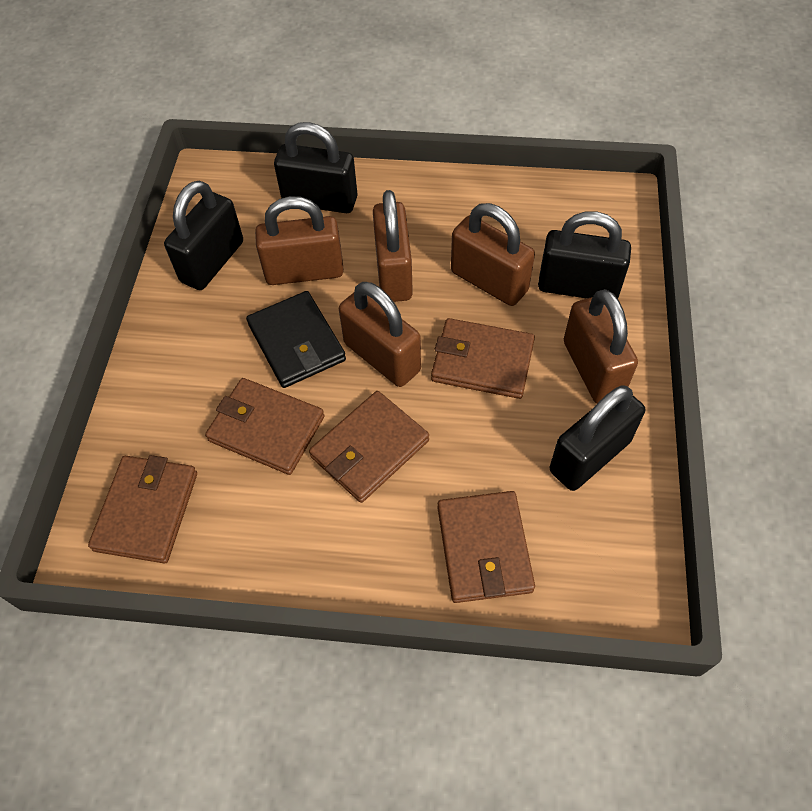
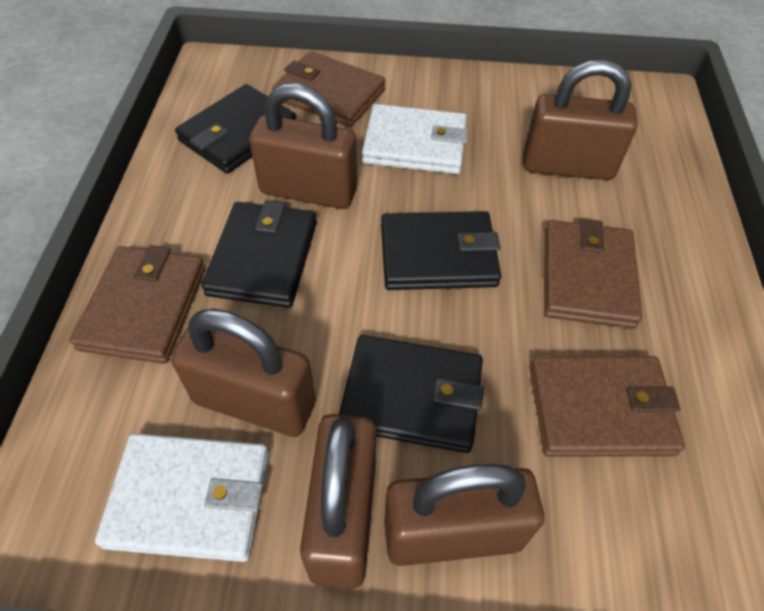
black padlock: [164,180,243,290] [274,122,357,213] [538,211,631,299] [550,385,645,491] = 4 -> none = 0
black wallet: [246,291,346,388] = 1 -> [175,84,296,173] [202,200,317,308] [339,335,484,453] [381,211,501,290] = 4
brown wallet: [88,455,197,563] [205,378,325,475] [309,391,429,503] [431,318,535,399] [437,491,535,603] = 5 -> [70,245,205,364] [272,51,385,127] [529,356,685,457] [544,219,642,329] = 4
white wallet: none = 0 -> [95,433,269,562] [362,104,468,174] = 2

